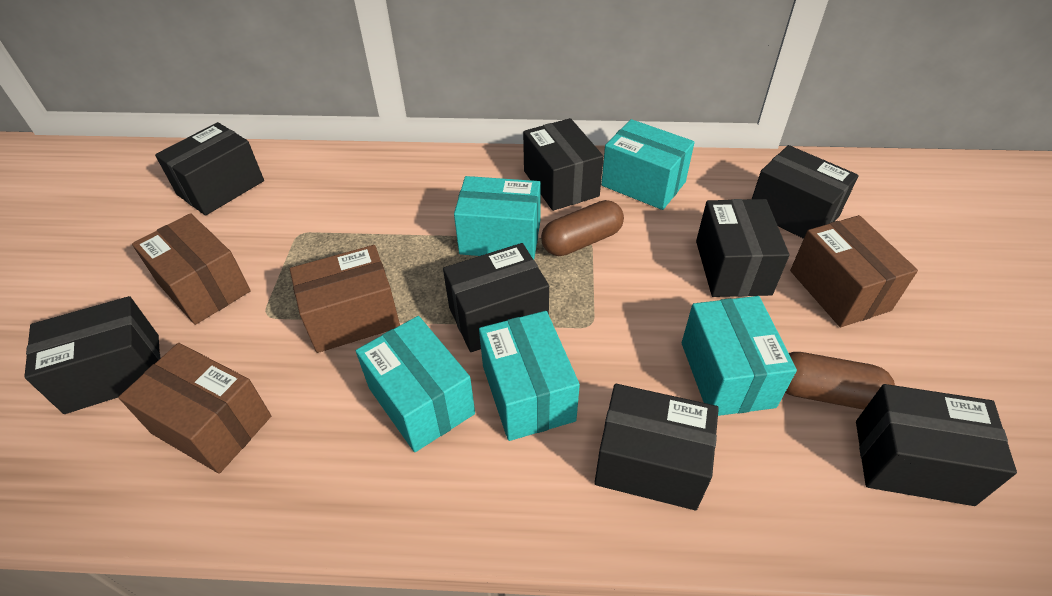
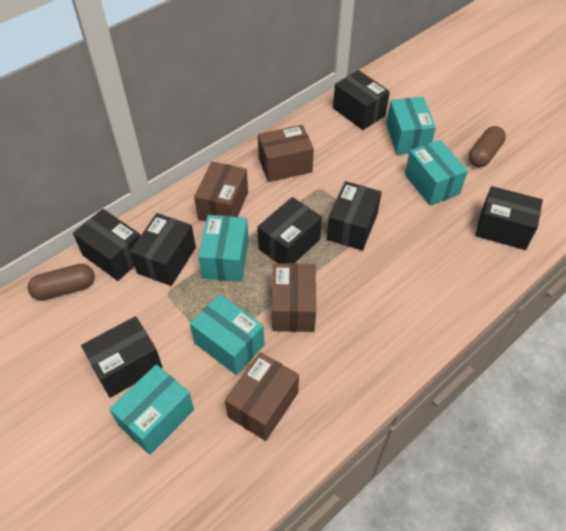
black box: [24,296,160,414] [155,122,264,216] [443,243,549,352] [523,118,604,211] [594,384,719,510] [696,199,789,297] [752,145,859,239] [856,384,1017,506] = 8 -> [73,209,140,281] [81,316,163,398] [130,213,196,286] [257,197,322,264] [327,181,382,251] [333,70,390,130] [475,186,543,250] = 7

